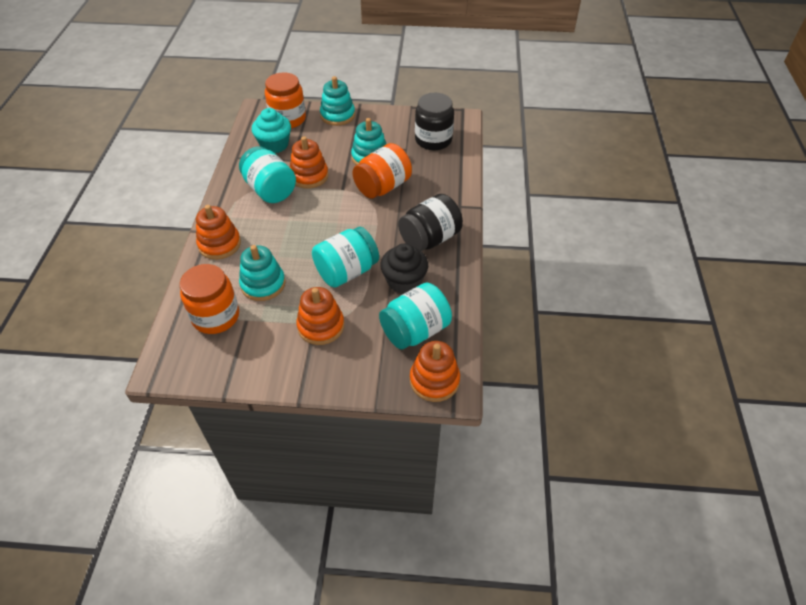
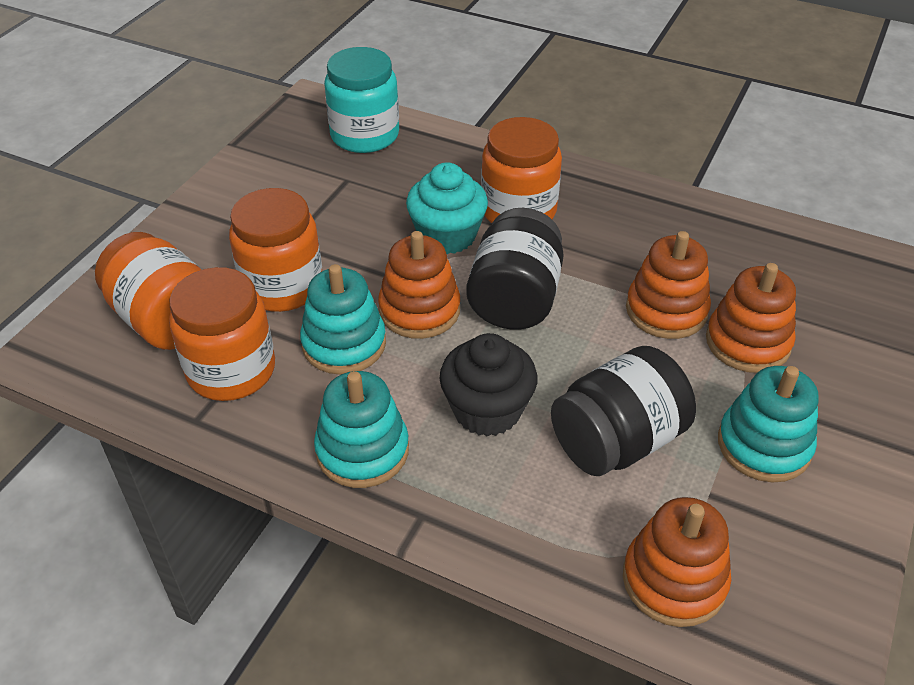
orange jar: [180,264,239,334] [265,72,306,128] [352,143,412,199] = 3 -> [95,232,202,350] [169,267,275,401] [229,188,322,312] [481,117,562,223] = 4
turquoise jar: [239,146,296,203] [312,227,379,288] [379,282,452,350] = 3 -> [324,47,399,153] = 1

